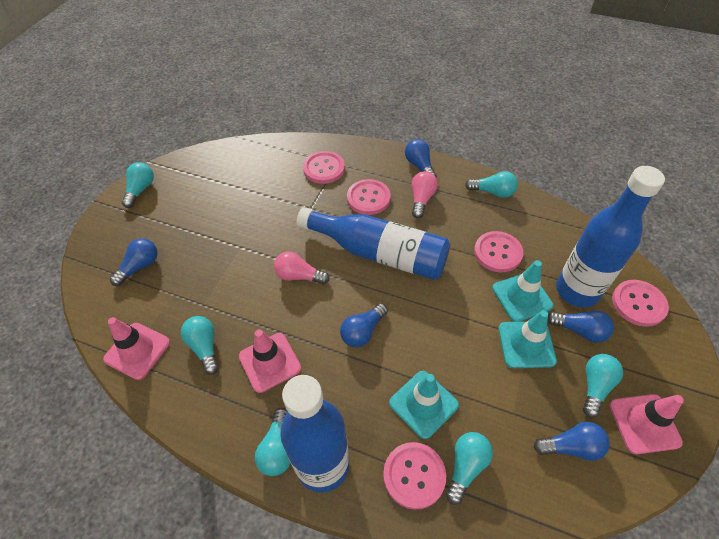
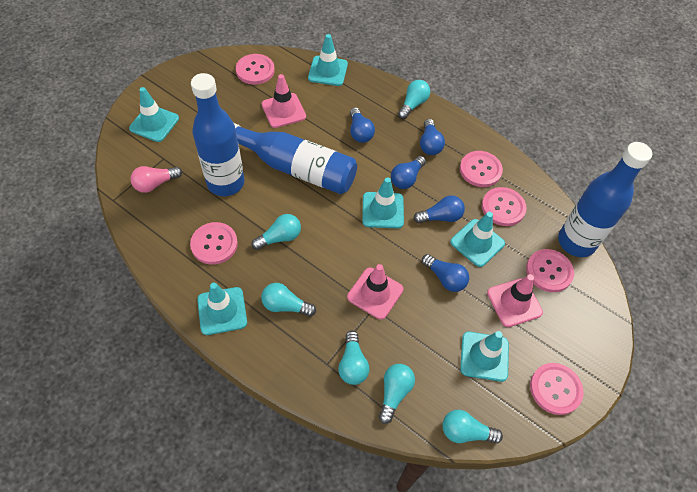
pink button: [303,151,345,184] [347,179,391,215] [383,442,446,510] [474,231,523,272] [612,280,669,327] = 5 -> [190,222,238,265] [236,54,275,85] [460,151,503,187] [482,187,527,226] [526,249,574,292] [530,363,584,415] = 6
pink light bulb: [274,251,330,284] [411,171,438,218] = 2 -> [130,166,182,193] = 1
turquoise traffic cone: [389,371,459,439] [492,260,553,322] [498,310,557,368] = 3 -> [129,87,179,142] [197,283,247,335] [308,34,348,86] [362,177,404,228] [450,212,505,267] [460,331,509,382] = 6

